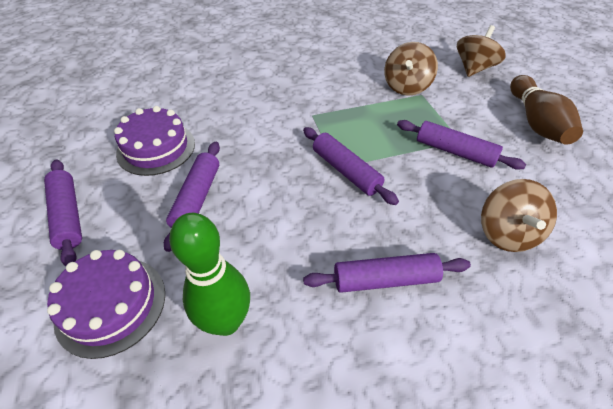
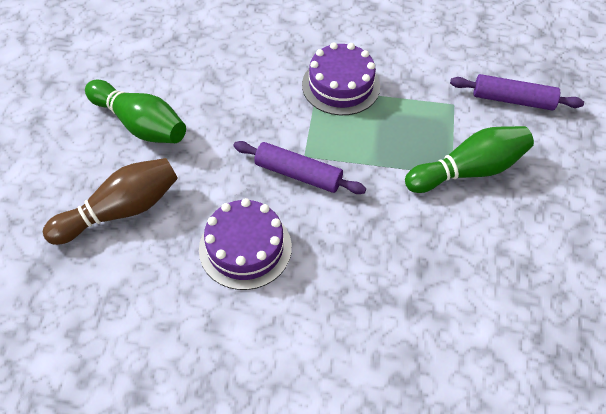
brown spinning top: [384,42,438,96] [457,25,506,77] [481,179,557,252] = 3 -> none = 0
green bowling pin: [169,213,250,336] = 1 -> [85,80,186,143] [405,126,534,193] = 2
purple rolling pin: [44,160,82,266] [164,142,220,252] [303,127,399,205] [303,253,471,293] [397,120,526,170] = 5 -> [233,141,366,194] [450,74,584,111] = 2

